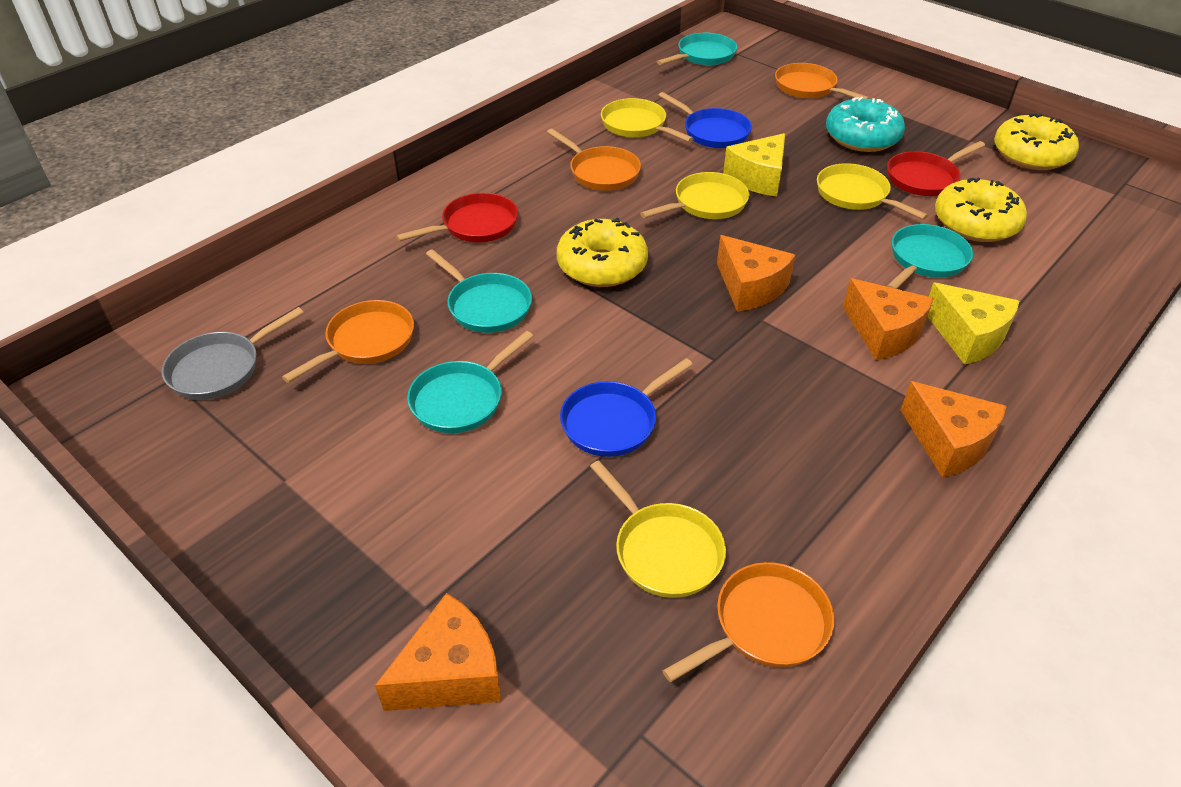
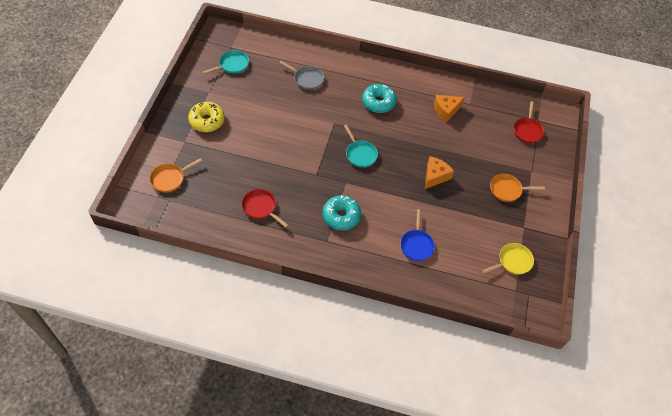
blue pan: [560,358,693,457] [658,92,752,148] = 2 -> [400,209,435,261] = 1
orange cheese: [375,593,501,711] [717,235,795,312] [843,278,934,360] [901,381,1007,478] = 4 -> [425,156,454,189] [434,95,465,123] = 2
orange pan: [282,300,414,383] [547,128,641,191] [662,562,834,682] [775,63,870,99] = 4 -> [150,158,202,192] [490,174,545,202] = 2
turquoise donut: [826,97,905,152] = 1 -> [323,195,361,230] [362,84,397,113] = 2
turquoise pan: [407,331,533,433] [426,249,532,333] [657,33,737,65] [886,224,973,289] = 4 -> [203,50,249,74] [344,124,378,168] = 2
yellow cheese: [723,133,785,197] [928,283,1019,365] = 2 -> none = 0
yellow donut: [557,218,648,287] [935,178,1027,242] [994,113,1079,170] = 3 -> [188,102,225,132] = 1
yellow pan: [590,460,726,598] [601,98,694,142] [640,172,749,219] [817,163,928,220] = 4 -> [482,243,534,274] = 1

